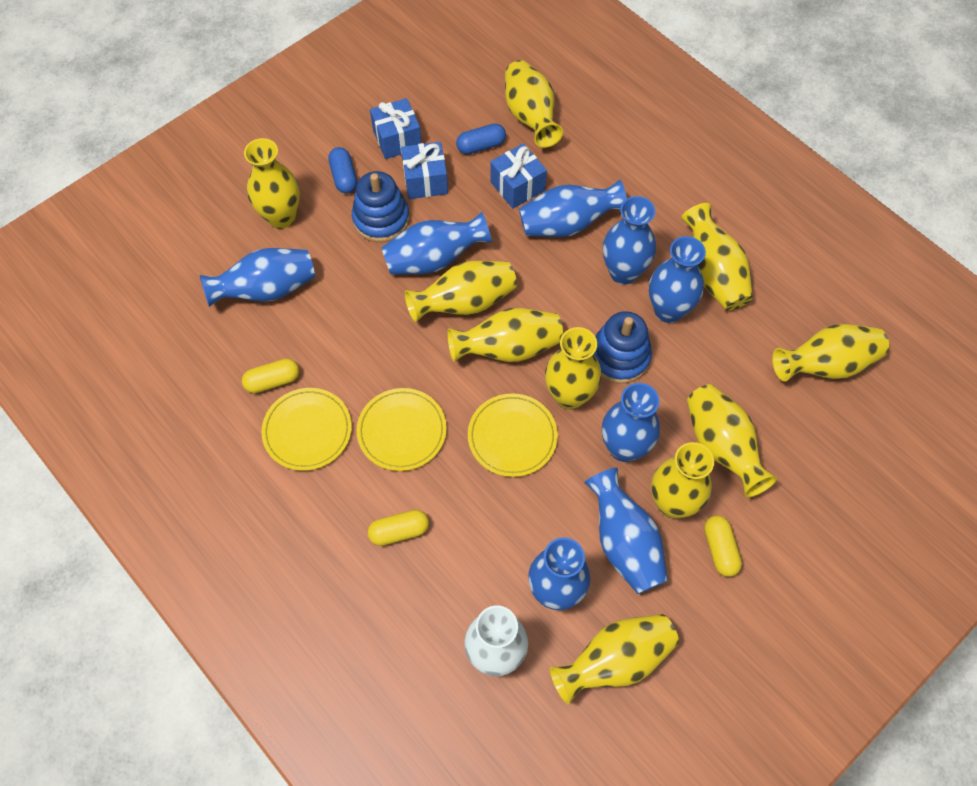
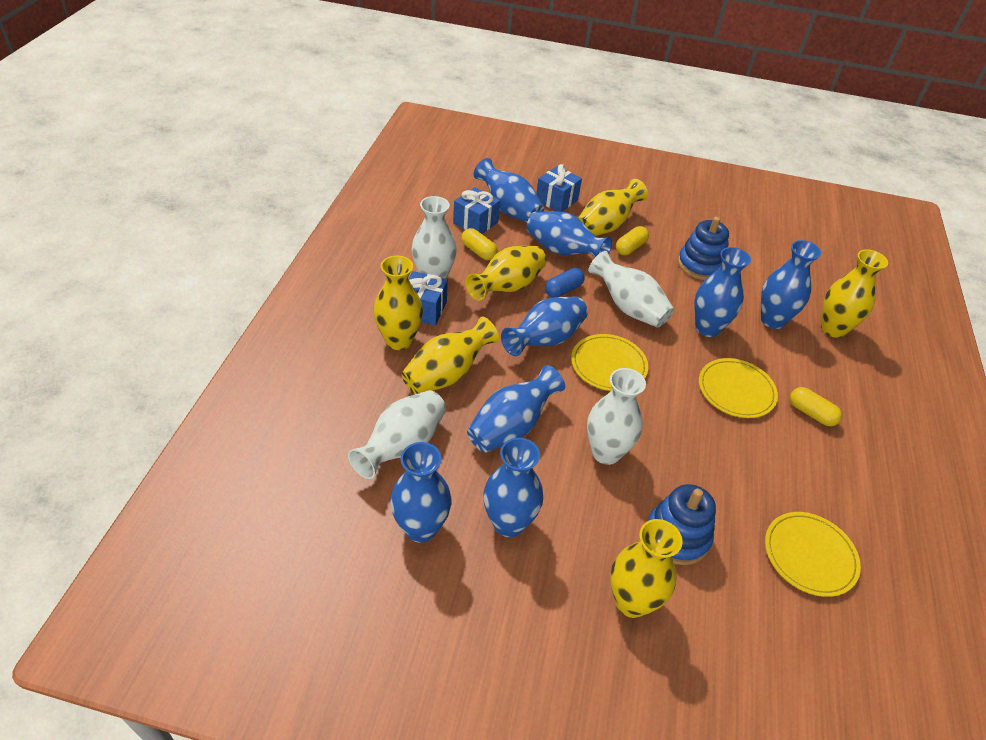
blue capsule: [328,147,357,194] [456,124,506,154] = 2 -> [545,268,585,298] = 1
white vase: [465,605,528,676] = 1 -> [348,390,446,479] [411,196,457,279] [587,368,646,465] [588,251,674,328] = 4
yellow vase: [244,138,300,229] [405,261,517,322] [447,308,563,362] [505,60,563,148] [545,327,601,410] [550,614,679,704] [651,442,714,518] [681,203,753,311] [687,384,777,498] [772,324,889,381] = 10 -> [373,256,423,350] [401,317,499,394] [465,246,547,301] [578,179,648,236] [610,519,683,618] [821,249,888,338] = 6

